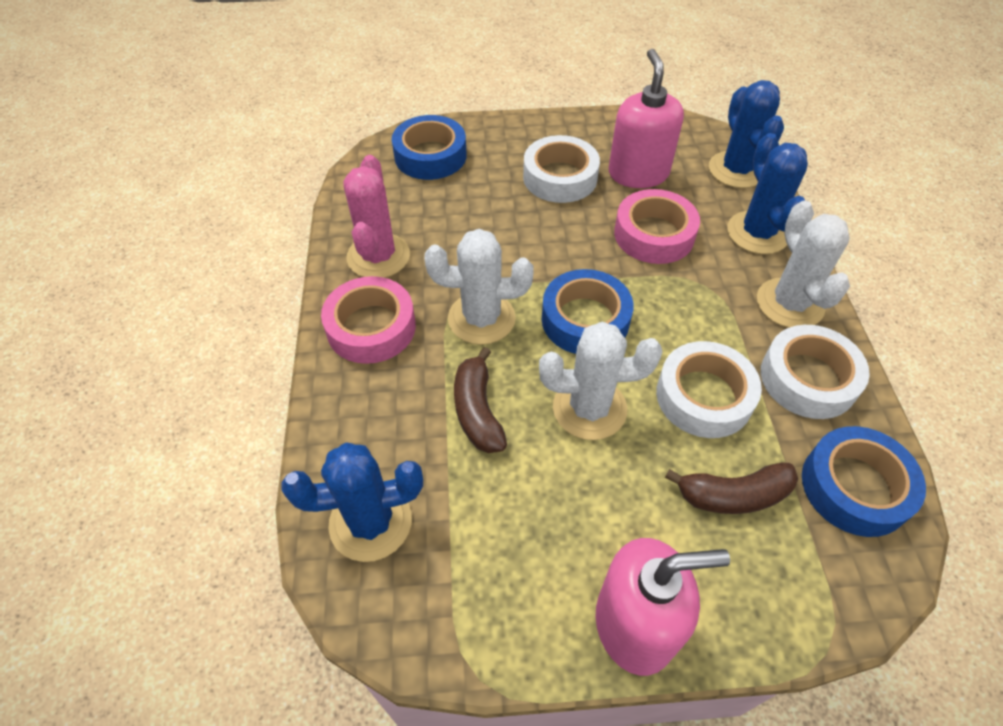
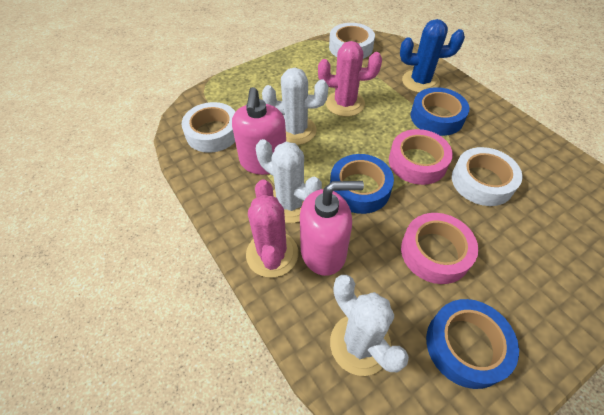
blue cactus: [281,442,423,562] [709,80,784,188] [727,133,808,254] = 3 -> [400,19,465,93] = 1
brown banana: [454,347,507,453] [665,463,798,514] = 2 -> none = 0
pink cactus: [343,155,410,278] = 1 -> [246,179,298,277] [318,41,382,117] = 2

